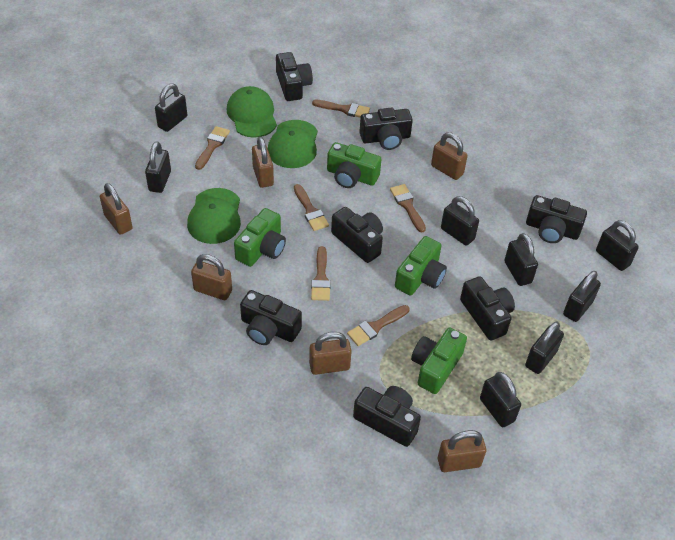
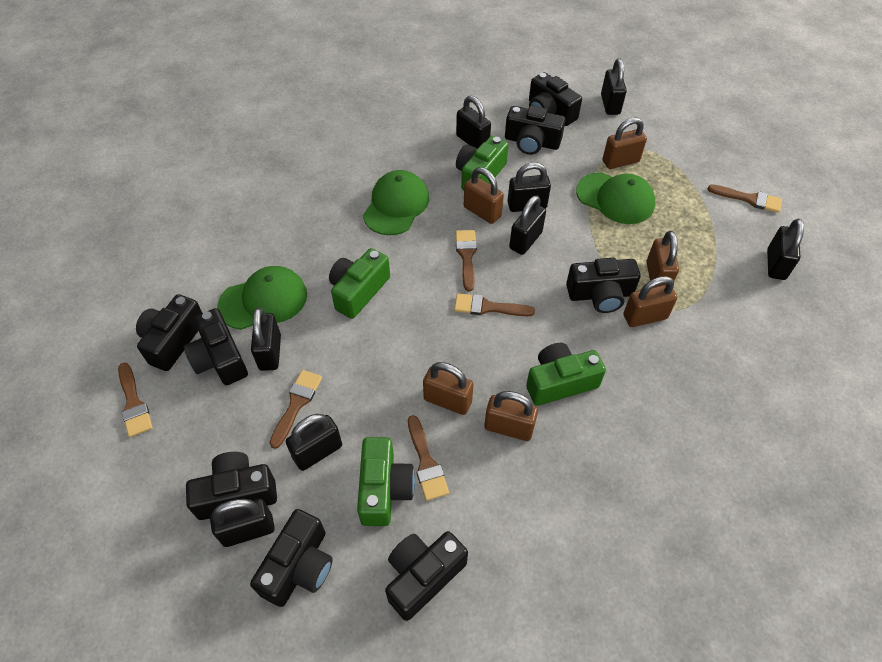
black camera: [240,290,302,345] [276,52,313,101] [331,207,383,263] [353,386,421,447] [359,108,413,150] [460,276,515,341] [526,195,587,243] = 7 -> [136,294,202,371] [184,308,248,385] [186,452,277,520] [250,509,333,607] [385,531,468,621] [505,106,566,155] [529,72,582,126] [566,258,641,313] = 8

